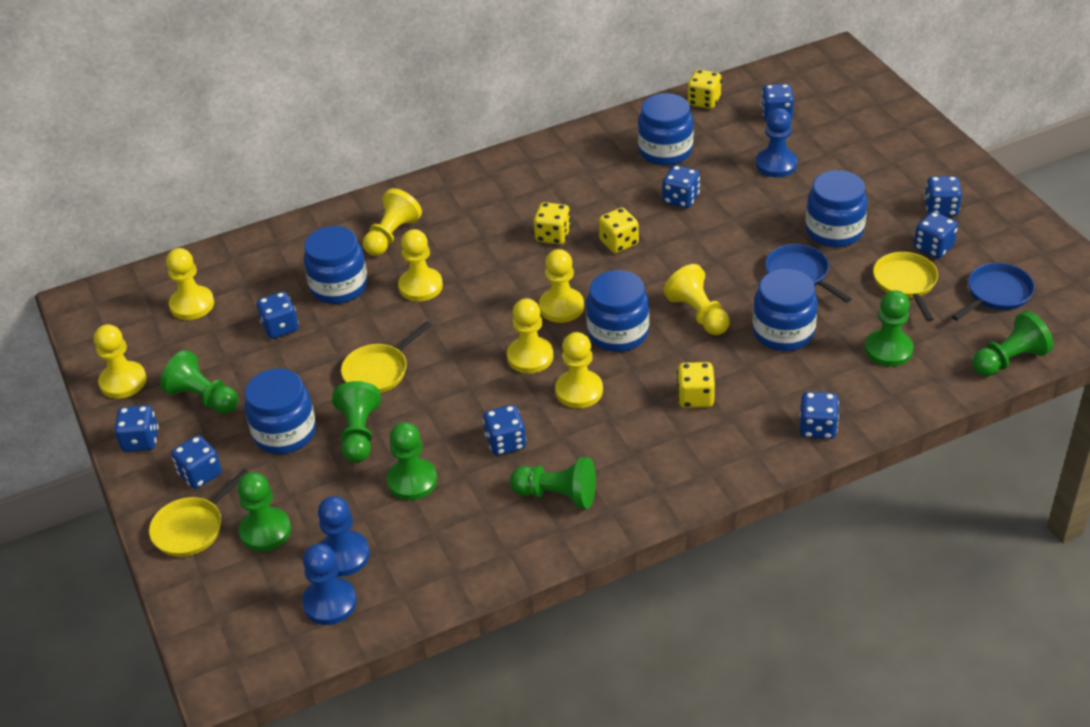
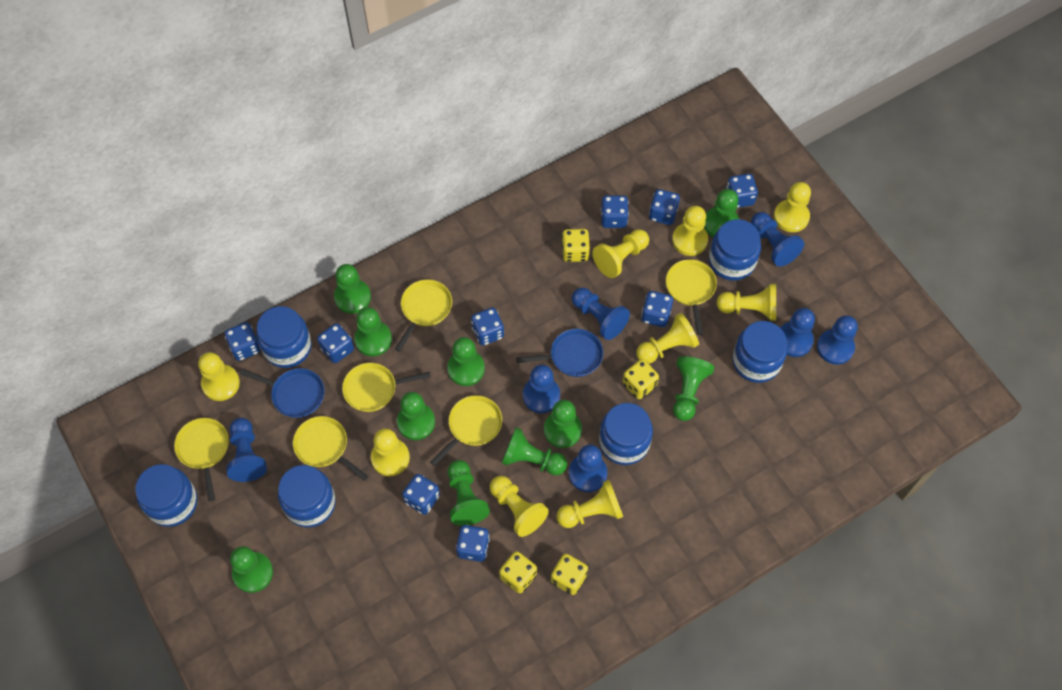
blue pawn: [302,544,357,625] [318,496,370,576] [756,108,797,177] = 3 -> [226,418,267,482] [523,365,560,413] [569,444,608,492] [572,288,630,340] [751,212,804,267] [780,308,815,357] [817,315,858,365] = 7
green pawn: [160,350,238,414] [237,472,291,552] [332,381,381,463] [387,422,437,500] [510,457,596,509] [865,290,914,367] [972,311,1053,376] = 7 -> [230,546,273,593] [334,264,371,314] [354,307,392,356] [397,392,435,440] [447,337,485,386] [448,460,490,526] [502,427,567,476] [544,400,582,448] [673,356,714,421] [704,189,739,237] = 10
yellow pan: [149,469,249,557] [341,321,432,393] [873,252,938,322] = 3 -> [174,418,229,501] [293,416,368,481] [342,363,430,412] [395,279,452,352] [430,395,502,466] [666,259,717,335] = 6
yellow pawn: [94,324,147,399] [166,248,214,320] [363,188,422,256] [398,229,443,302] [507,298,554,374] [539,249,584,323] [555,332,603,408] [663,264,730,335] = 8 -> [198,352,240,401] [371,428,410,476] [490,476,549,537] [556,480,623,528] [593,229,649,278] [636,313,699,364] [672,206,708,256] [717,284,776,321] [774,182,811,232] = 9

